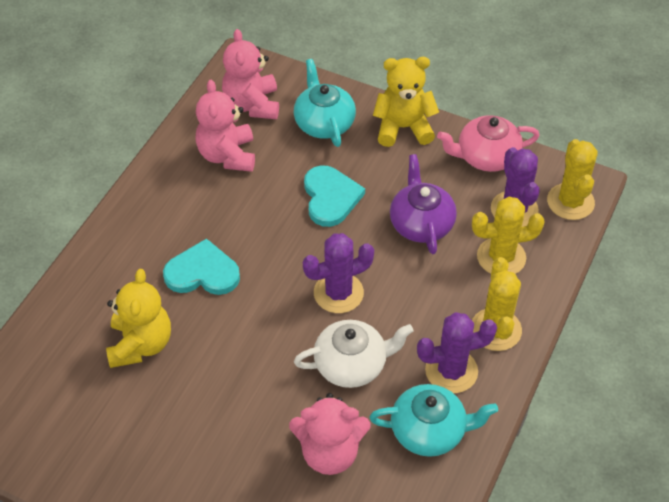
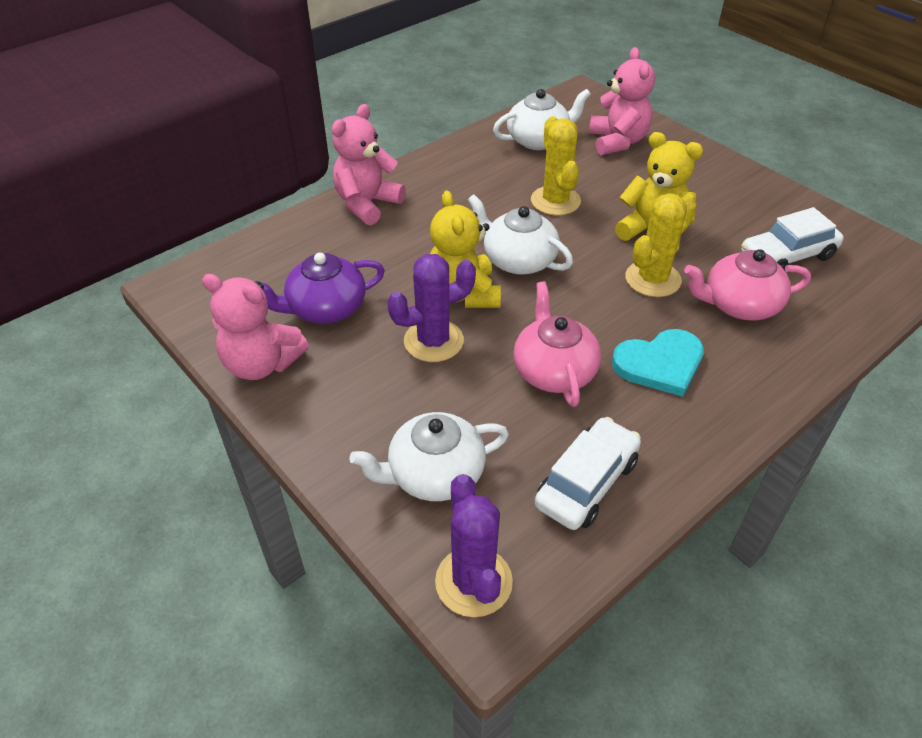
pink teapot: [437,115,540,172] = 1 -> [513,281,601,407] [684,249,811,320] = 2
purple cactus: [303,233,374,313] [417,312,497,393] [491,147,539,227] = 3 -> [387,254,476,362] [435,474,513,617] = 2
turquoise heart: [163,238,240,295] [304,165,365,227] = 2 -> [612,329,704,397] = 1
turquoise teapot: [294,59,356,147] [369,384,498,457] = 2 -> none = 0
white car: none = 0 -> [535,417,641,530] [741,207,844,271] = 2
white teapot: [294,320,414,388] = 1 -> [349,412,509,501] [468,194,573,275] [493,89,591,150] = 3
yellow cactus: [472,197,545,274] [472,257,522,351] [547,139,598,220] = 3 -> [531,116,581,216] [625,193,697,297] = 2

